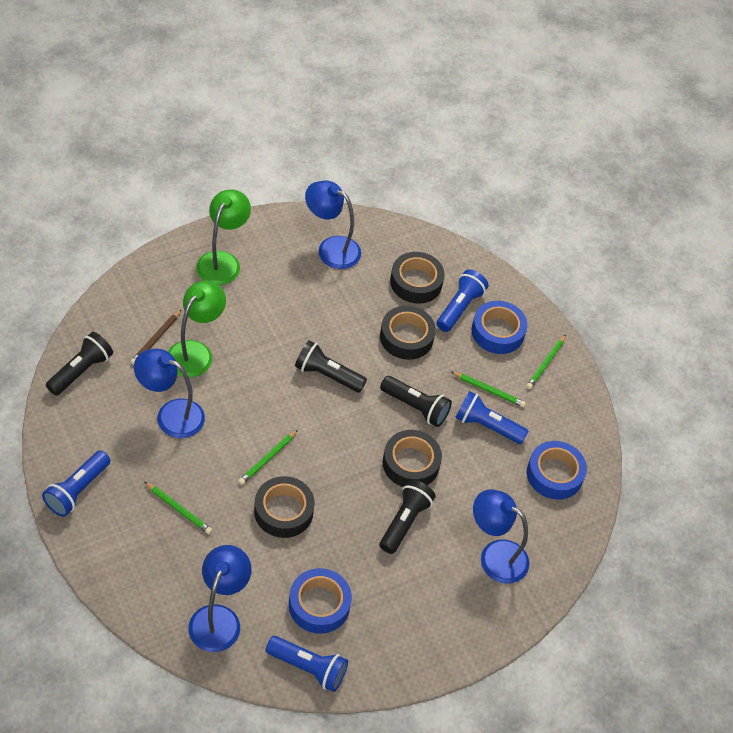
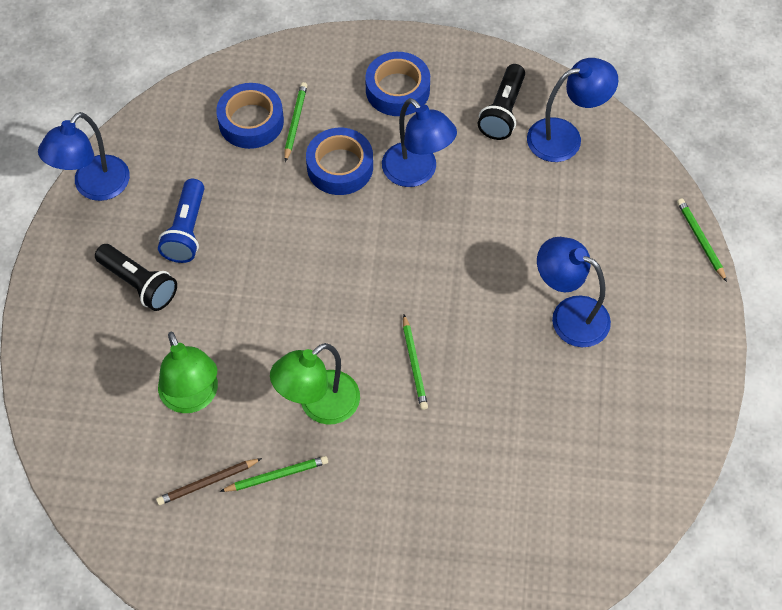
black flashlight: [46,332,113,396] [295,340,367,393] [379,480,436,554] [380,376,452,427] = 4 -> [95,244,177,311] [478,64,525,140] = 2
black tape: [254,476,315,538] [380,306,436,360] [383,430,442,487] [390,252,445,304] = 4 -> none = 0
blue flashlight: [42,450,110,517] [266,636,348,692] [437,269,488,332] [455,391,528,444] = 4 -> [158,179,204,263] = 1

